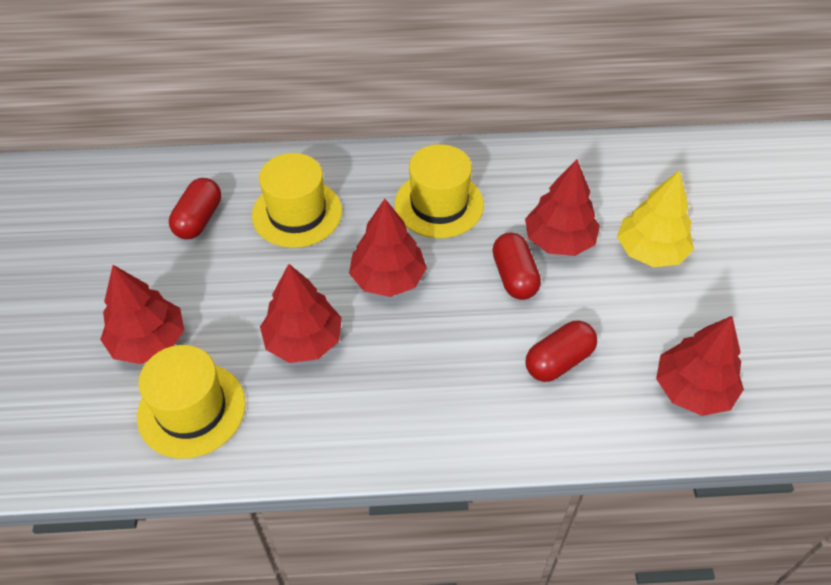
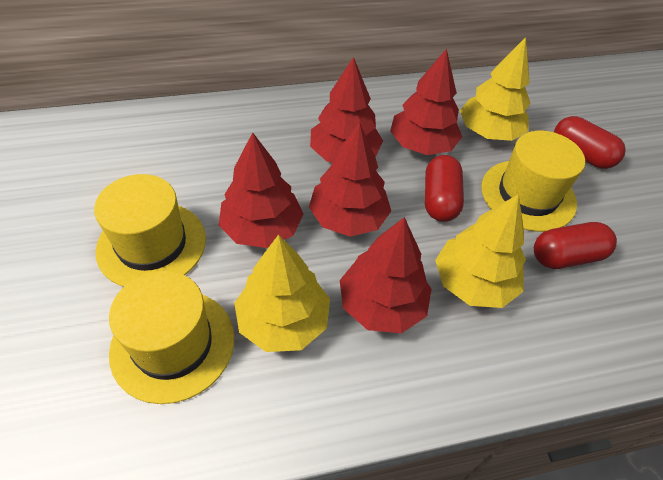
yellow tree: [617,170,694,267] = 1 -> [234,234,330,352] [435,194,526,308] [460,37,530,141] = 3

